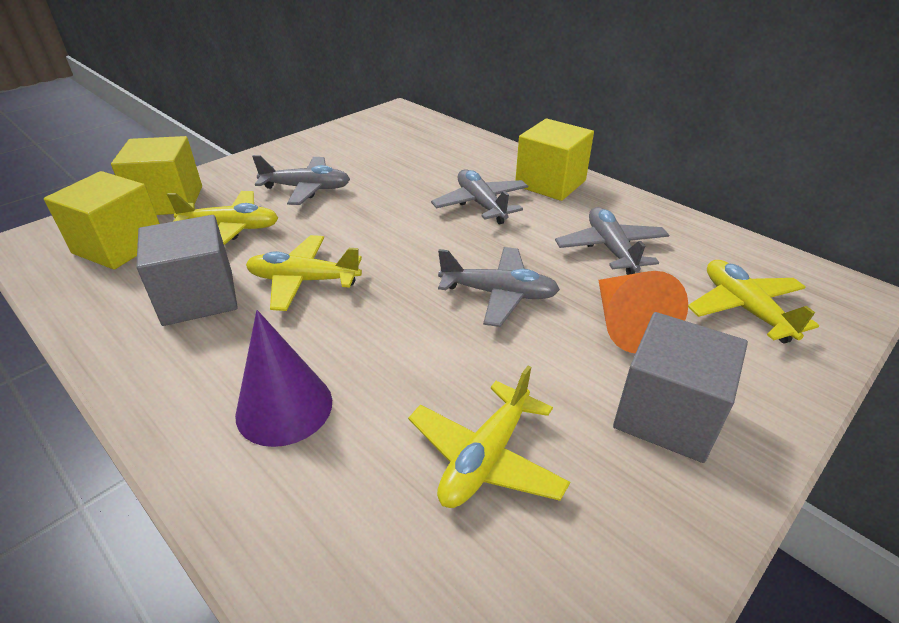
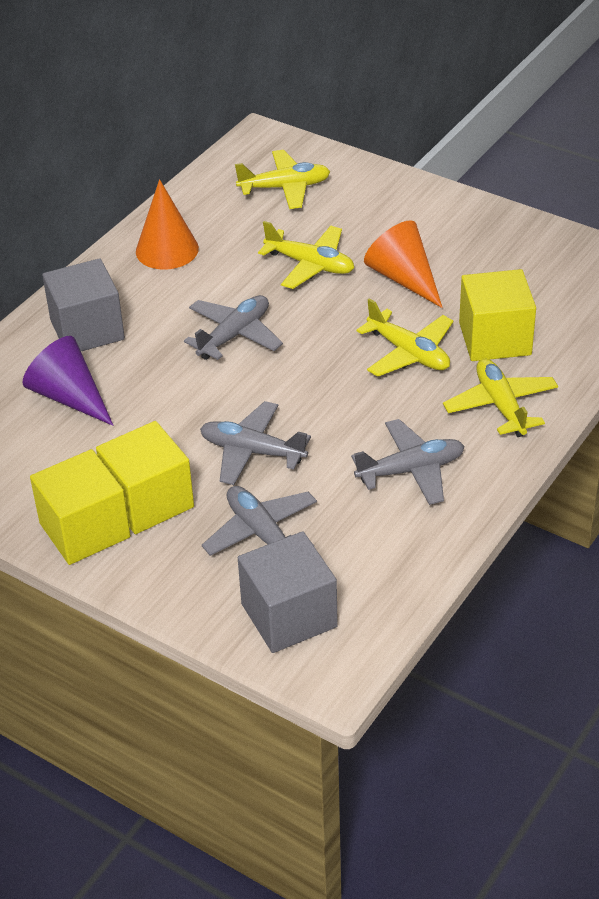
orange cone: [598,271,688,353] = 1 -> [136,179,199,270] [364,220,443,308] = 2

